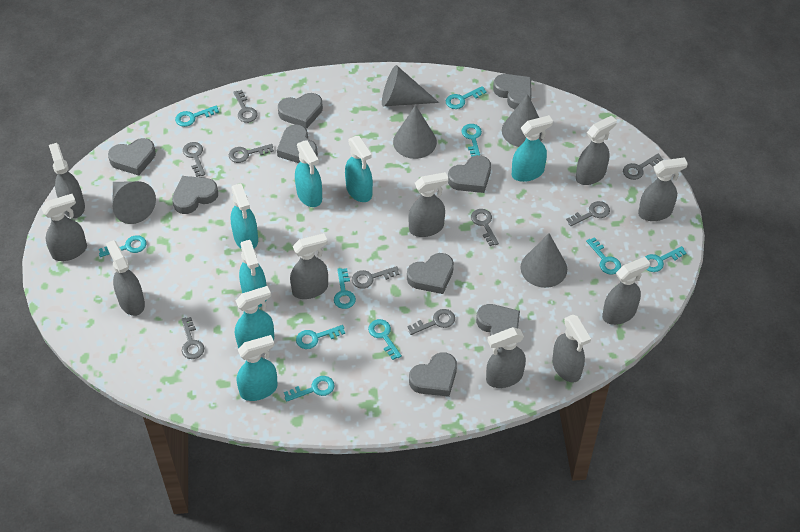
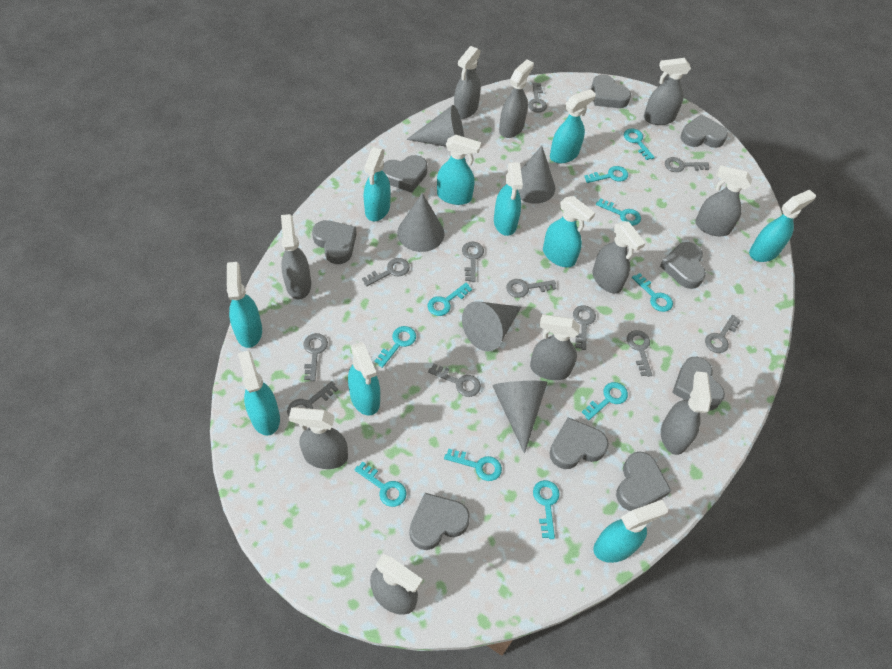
grey key: [181,317,204,359] [183,142,205,177] [229,144,274,163] [234,90,258,123] [352,266,399,289] [407,309,455,335] [471,209,499,246] [566,201,610,226] [623,154,663,180] = 9 -> [287,381,338,416] [303,333,328,381] [362,258,410,287] [428,364,481,397] [462,242,484,282] [506,279,556,298] [528,82,547,113] [573,305,596,350] [627,330,652,377] [665,157,709,172] [705,315,741,353] = 11
turquoise spray bottle: [231,183,258,249] [235,286,274,348] [237,335,278,401] [239,240,267,308] [295,140,322,207] [345,136,373,202] [512,115,553,182] = 7 -> [227,262,262,348] [238,351,280,436] [348,342,380,416] [363,147,391,221] [437,135,481,205] [494,162,523,236] [543,196,595,267] [550,89,596,163] [593,500,668,563] [749,190,816,262] = 10

